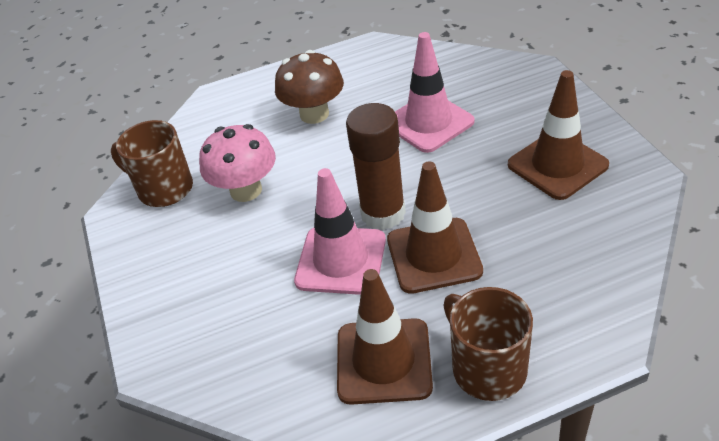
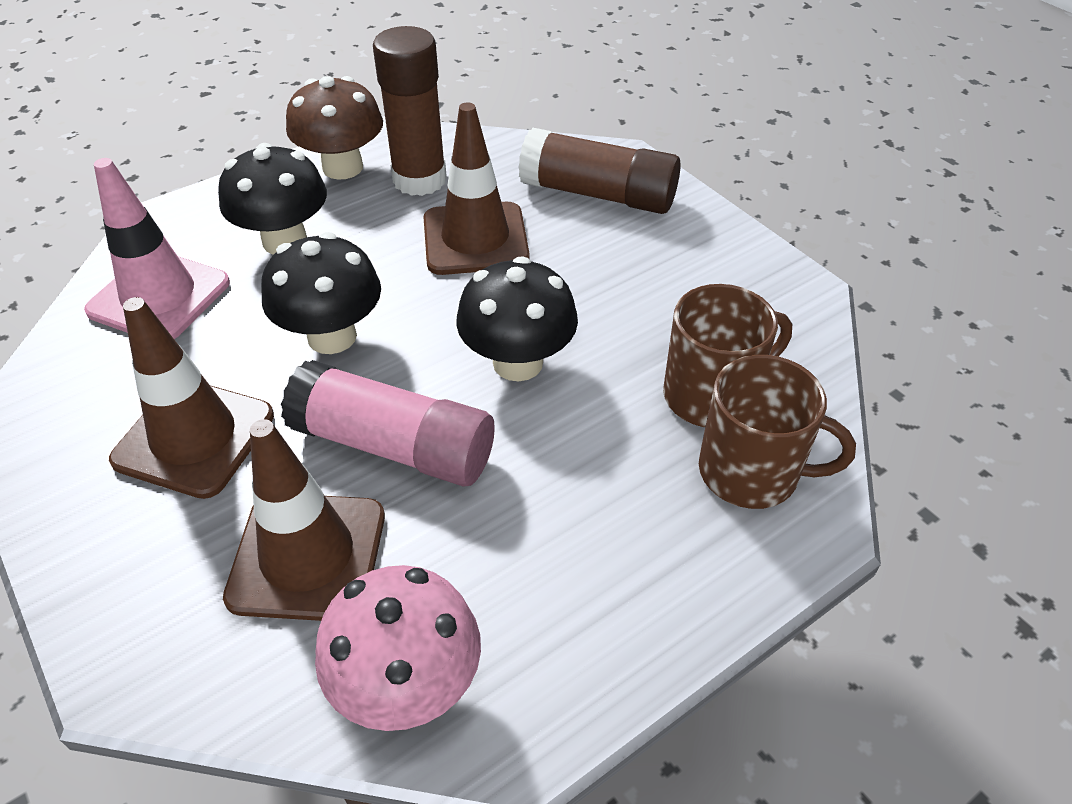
black mushroom: none = 0 -> [218,143,327,254] [261,232,381,354] [456,256,578,381] = 3
brown glue stick: [346,103,406,230] = 1 -> [373,26,447,196] [518,128,681,214] = 2
pink glue stick: none = 0 -> [281,360,494,487] = 1
pink traffic cone: [294,168,386,295] [395,32,475,153] = 2 -> [84,158,230,339] = 1

